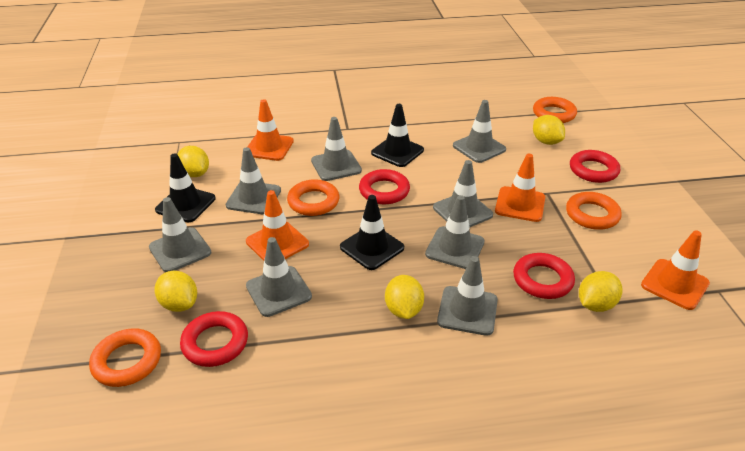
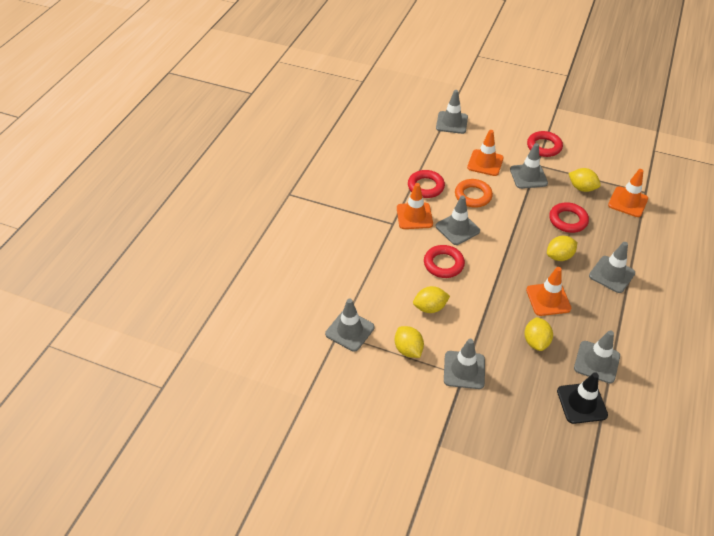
black traffic cone: [155,153,216,222] [340,195,404,270] [371,104,424,167] = 3 -> [557,372,608,424] = 1
grey traffic cone: [149,197,211,272] [226,147,281,214] [246,237,312,317] [311,117,362,181] [425,195,485,269] [433,160,493,227] [437,256,498,336] [453,100,506,163] = 8 -> [325,299,374,352] [436,90,468,134] [436,195,480,245] [444,339,485,389] [510,143,548,189] [574,330,620,383] [589,242,635,293] = 7
orange ring: [89,328,161,387] [287,179,339,216] [533,97,577,123] [566,192,622,230] = 4 -> [455,179,493,208] = 1

